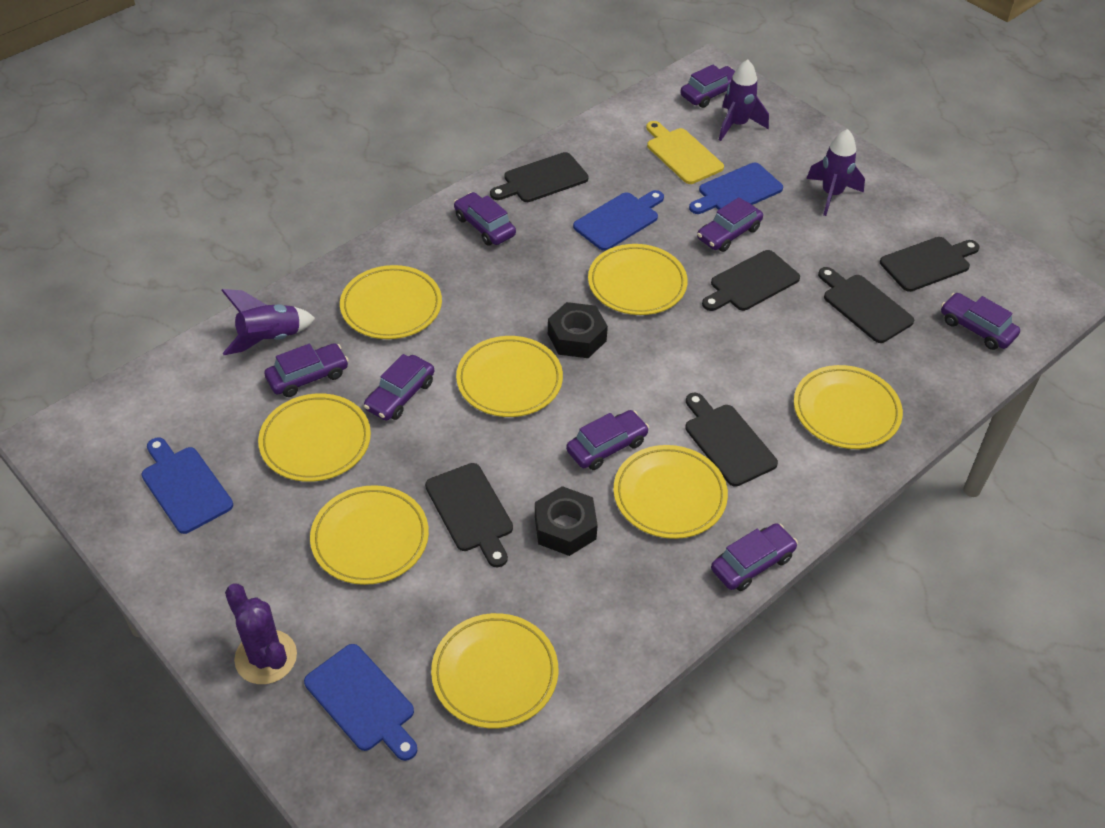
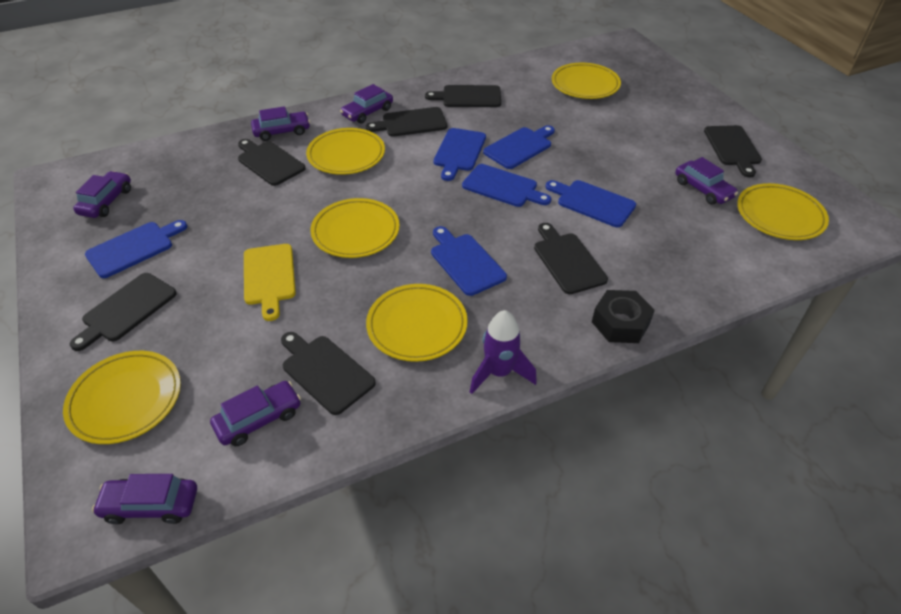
black cutting board: [425,463,513,568] [490,152,588,202] [685,393,778,487] [702,250,800,311] [818,267,914,343] [880,237,980,292] = 6 -> [70,273,177,351] [238,139,306,186] [281,332,376,415] [366,107,447,137] [425,85,501,107] [534,223,608,294] [704,125,762,177] = 7
black nut: [535,486,598,556] [548,302,608,358] = 2 -> [592,290,655,343] = 1
blue cutting board: [141,437,233,534] [304,644,417,761] [573,190,664,251] [689,163,783,214] = 4 -> [85,220,187,278] [431,226,507,296] [434,128,486,181] [462,164,551,207] [483,125,555,169] [545,180,636,227] = 6
purple cactus: [225,584,297,684] = 1 -> none = 0
purple car: [264,343,349,397] [364,354,434,421] [454,192,516,246] [566,410,649,470] [680,65,735,108] [697,197,763,252] [711,523,798,591] [941,293,1020,350] = 8 -> [73,171,131,218] [92,474,197,524] [210,381,301,446] [251,106,310,141] [340,84,393,124] [675,157,738,205] = 6
purple rocket: [221,289,315,355] [719,59,769,141] [806,129,865,216] = 3 -> [470,310,537,394] = 1
yellow plate: [258,393,371,482] [310,485,429,585] [340,265,442,339] [431,613,558,728] [456,336,563,417] [588,244,688,315] [613,445,728,539] [794,365,903,449] = 8 -> [63,351,181,444] [306,128,385,175] [311,198,400,258] [366,284,468,362] [552,63,621,99] [737,183,829,240] = 6

